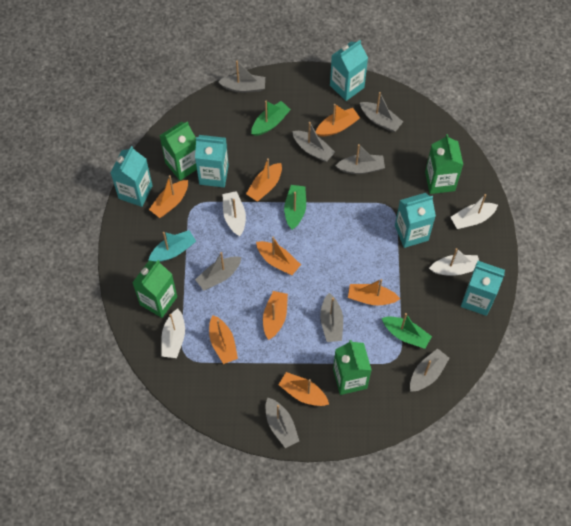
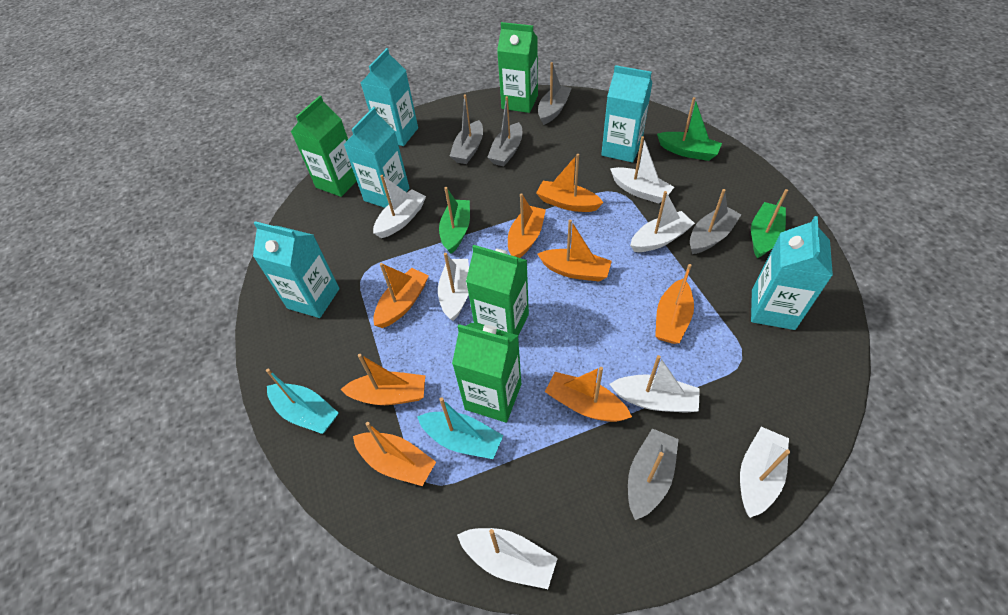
grey boat: [195,252,241,291] [218,61,265,93] [265,398,299,448] [292,122,335,162] [320,293,343,342] [336,144,385,174] [360,92,403,132] [410,348,450,392] = 8 -> [450,94,483,164] [487,96,522,167] [538,62,572,125] [628,428,679,520] [690,189,742,254] = 5
turquoise boat: [149,230,196,262] = 1 -> [266,368,338,434] [417,397,504,459] = 2
white boat: [161,309,185,358] [223,191,246,236] [429,248,479,276] [450,194,498,229] = 4 -> [373,175,426,238] [438,253,469,321] [457,528,558,589] [610,136,674,204] [610,355,700,413] [630,191,695,252] [740,427,790,518] = 7

